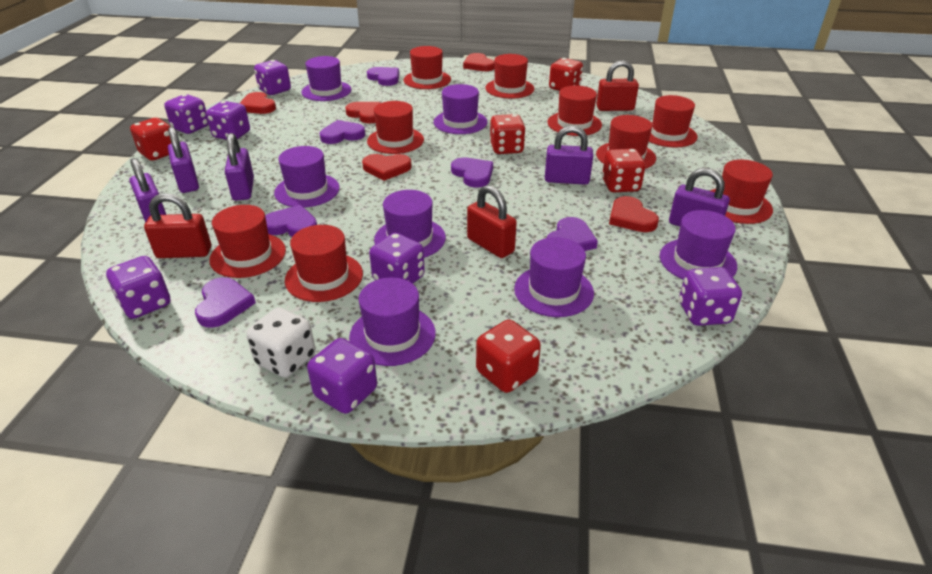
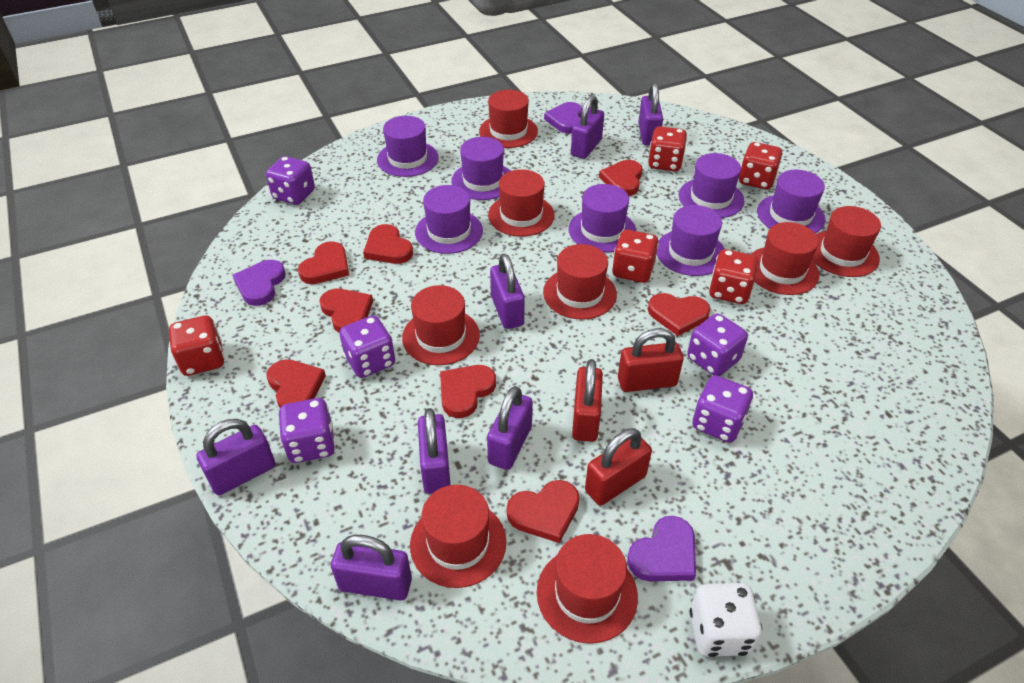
purple dice: [106,256,170,319] [164,94,209,134] [206,101,250,140] [254,60,291,95] [307,338,377,414] [369,233,425,284] [679,267,742,326] = 7 -> [266,156,315,205] [279,398,336,463] [339,316,395,378] [687,313,748,376] [692,375,753,442] = 5
purple heart: [195,277,256,328] [265,205,317,237] [320,120,365,144] [367,67,399,86] [451,157,493,187] [547,217,598,251] = 6 -> [232,260,286,306] [544,102,583,134] [627,516,696,581] = 3
purple padlock: [130,158,166,223] [168,127,199,193] [225,133,254,201] [545,126,593,185] [669,168,730,226] = 5 -> [196,419,275,495] [331,535,412,601] [418,408,451,494] [487,386,533,470] [490,253,525,329] [571,95,604,159] [638,83,663,145] = 7
red hat: [209,205,286,278] [285,225,363,302] [367,101,424,154] [403,46,451,89] [485,54,534,99] [547,86,602,136] [596,115,656,169] [649,95,698,147] [710,160,773,224] = 9 -> [402,285,480,365] [410,485,506,588] [479,90,538,148] [488,169,555,237] [537,534,638,644] [543,244,617,320] [751,222,819,295] [812,206,881,277] = 8
red heart: [240,92,276,114] [345,102,381,123] [362,154,412,181] [463,53,495,71] [609,196,659,232] = 5 -> [266,359,326,408] [298,241,349,284] [319,289,373,333] [363,224,413,264] [440,365,496,418] [507,480,580,543] [599,160,643,196] [648,293,710,336] = 8

